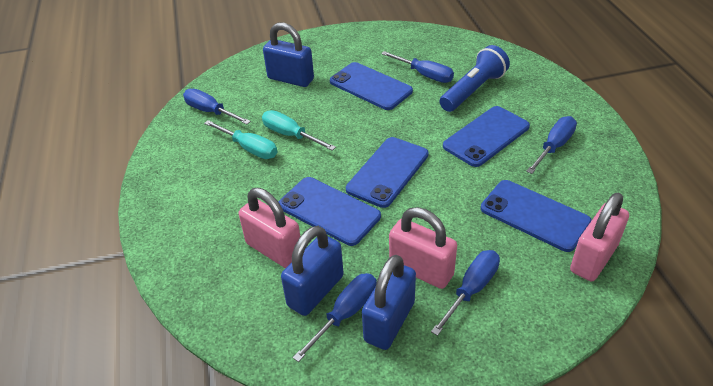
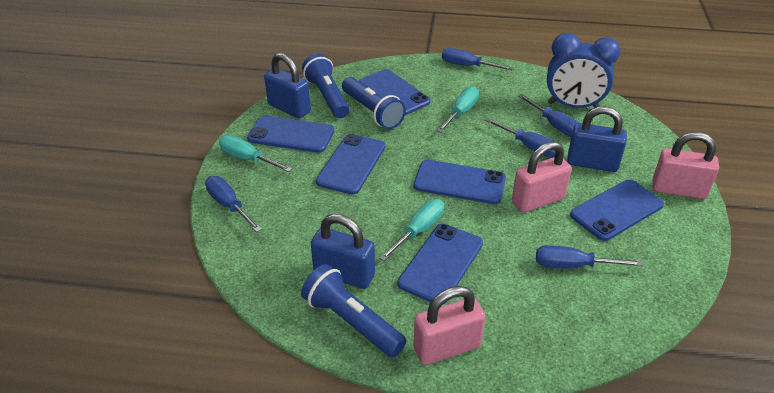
blue clock: none = 0 -> [547,33,621,108] = 1
blue flashlight: [439,45,510,112] = 1 -> [301,264,407,357] [302,53,350,118] [342,77,406,129] = 3
blue phone: [279,177,381,246] [330,62,413,110] [346,137,429,208] [443,106,530,167] [481,180,592,252] = 5 -> [247,115,334,153] [316,134,385,194] [359,69,431,115] [397,224,483,304] [414,160,506,204] [570,180,664,241] = 6
turquoise screwdriver: [204,120,277,159] [262,110,336,151] = 2 -> [219,135,292,172] [379,199,444,261] [437,87,479,133] = 3

